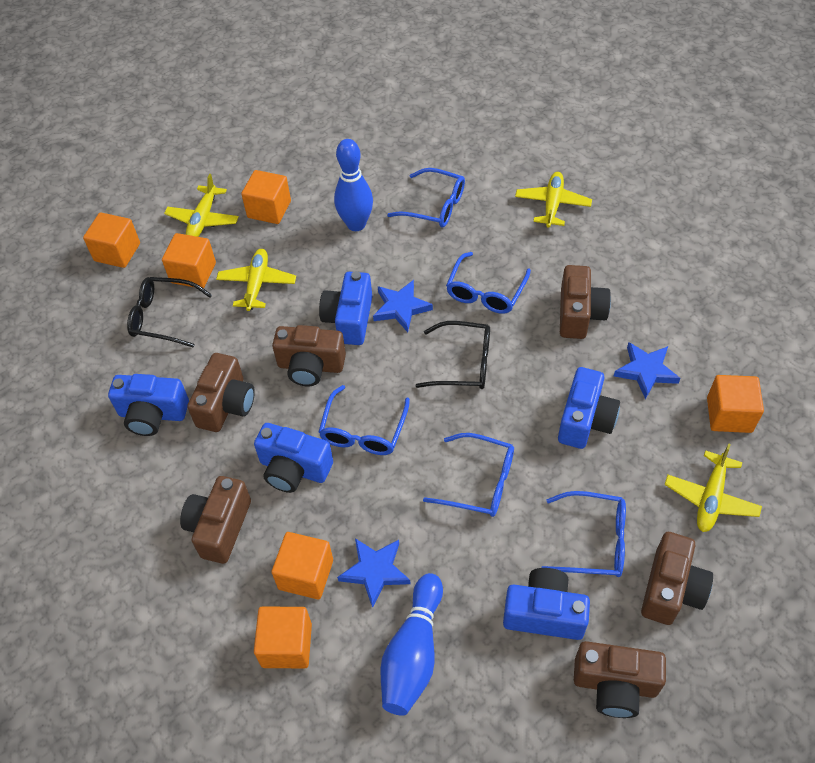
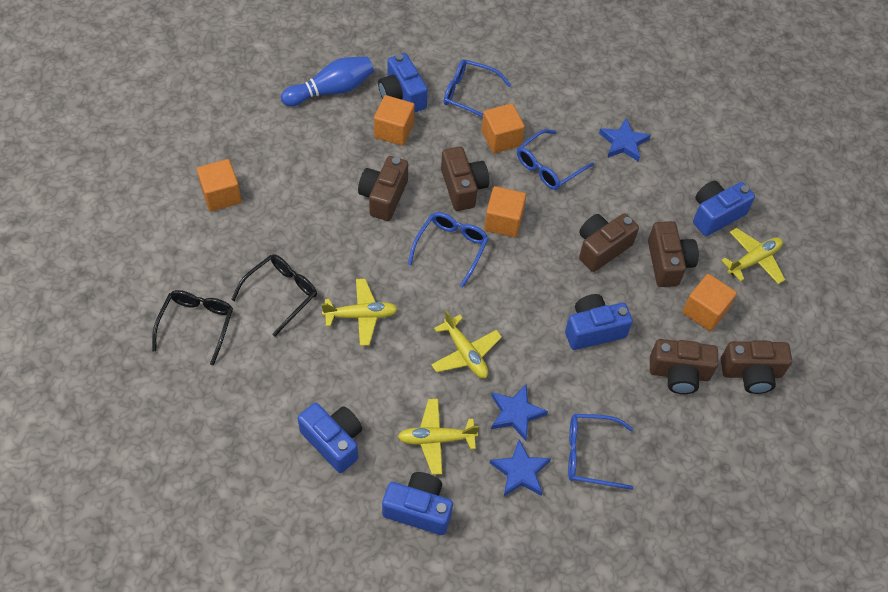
blue bowling pin: [334,139,373,231] [380,573,443,716] = 2 -> [281,57,374,106] = 1
blue glasses: [318,385,410,455] [387,168,465,227] [423,433,514,517] [446,252,531,314] [541,491,626,577] = 5 -> [408,212,489,288] [444,59,511,118] [517,129,594,190] [568,414,633,490] = 4
orange cube: [83,212,140,268] [162,233,216,288] [241,170,291,224] [254,607,312,668] [271,532,333,599] [707,375,764,433] = 6 -> [197,159,242,211] [374,95,415,146] [481,103,525,154] [484,186,526,238] [682,274,737,331] = 5

